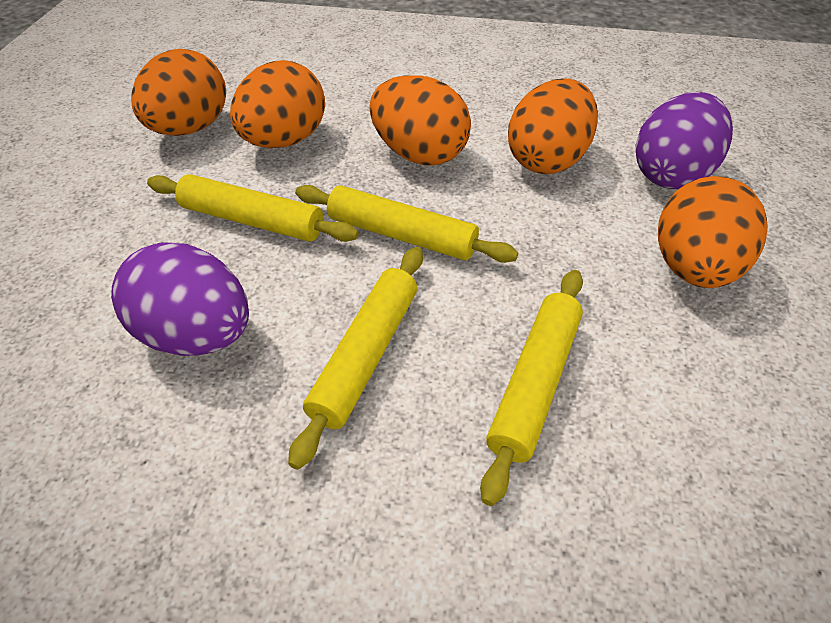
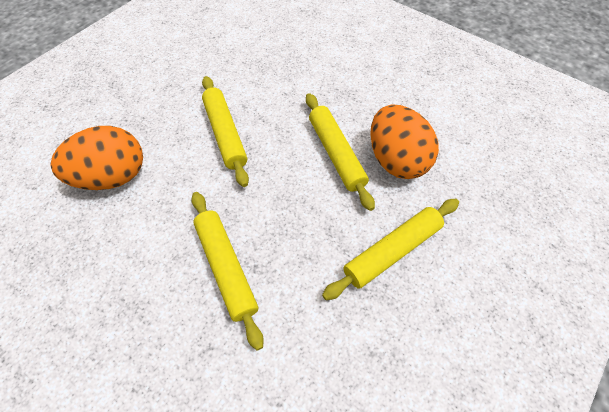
orange egg: [131,49,226,136] [230,60,325,148] [369,75,471,166] [508,78,598,174] [658,176,768,288] = 5 -> [50,126,143,190] [370,105,439,179] = 2
purple egg: [111,242,249,356] [636,92,733,189] = 2 -> none = 0

